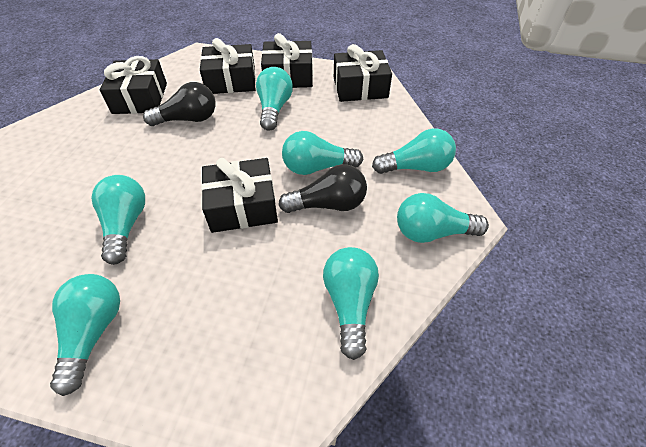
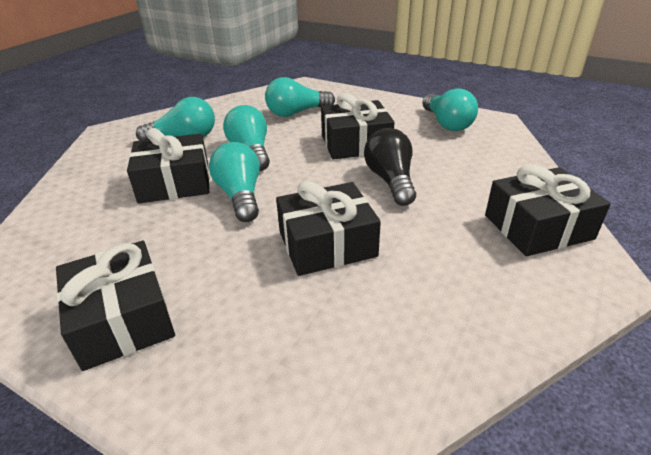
black light bulb: [143,82,215,126] [278,164,367,213] = 2 -> [364,128,416,206] = 1
turquoise light bulb: [50,274,120,396] [91,175,145,265] [256,67,293,131] [282,131,363,175] [323,247,379,360] [372,128,456,174] [397,193,489,243] = 7 -> [136,97,215,141] [209,142,260,222] [223,105,270,171] [265,77,335,117] [422,89,478,131] = 5

